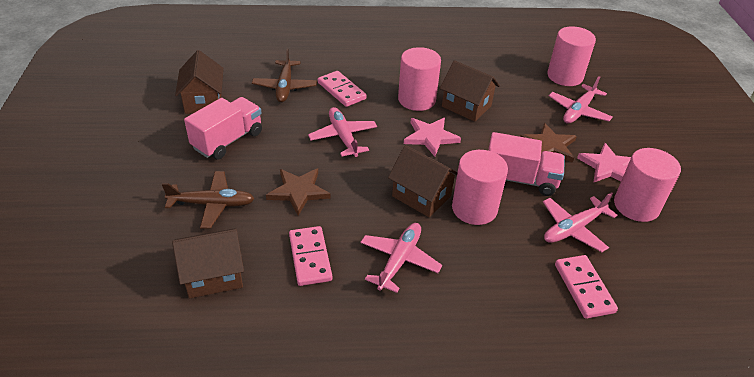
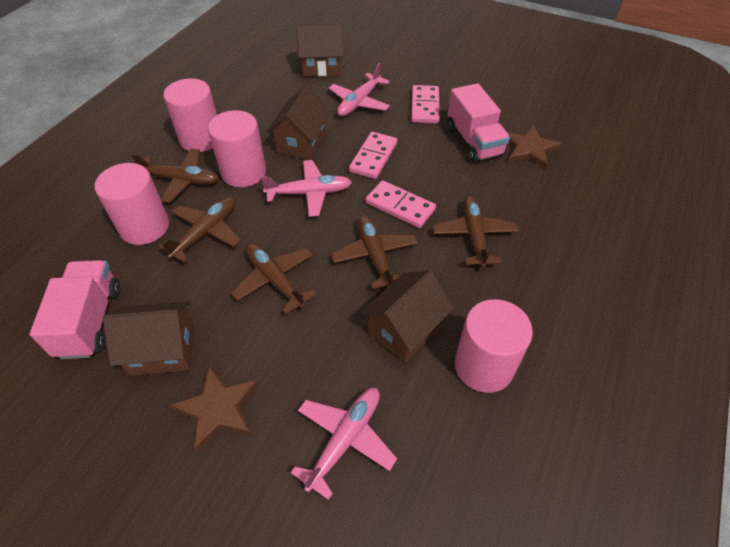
brown plane: [162,171,255,229] [252,48,317,102] = 2 -> [131,148,219,203] [158,197,241,262] [231,243,317,315] [331,215,418,289] [433,195,519,268] = 5
pink plane: [308,107,377,157] [360,223,442,293] [543,192,617,252] [549,76,613,124] = 4 -> [261,160,352,217] [290,388,397,500] [329,63,390,116] = 3
pink star: [404,117,461,157] [577,143,631,183] = 2 -> none = 0

